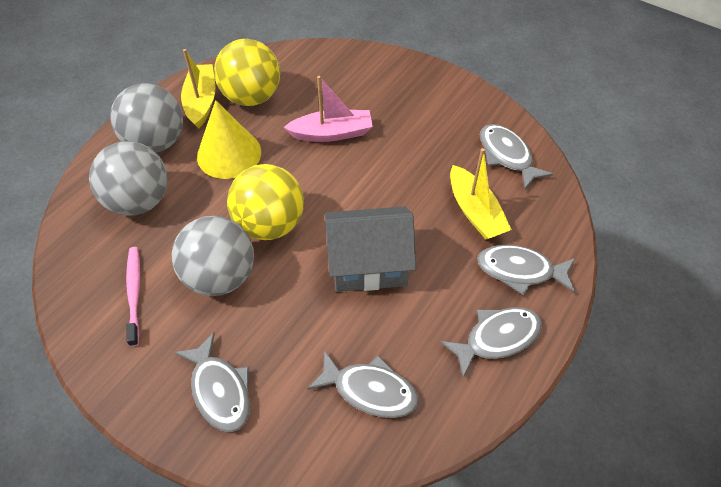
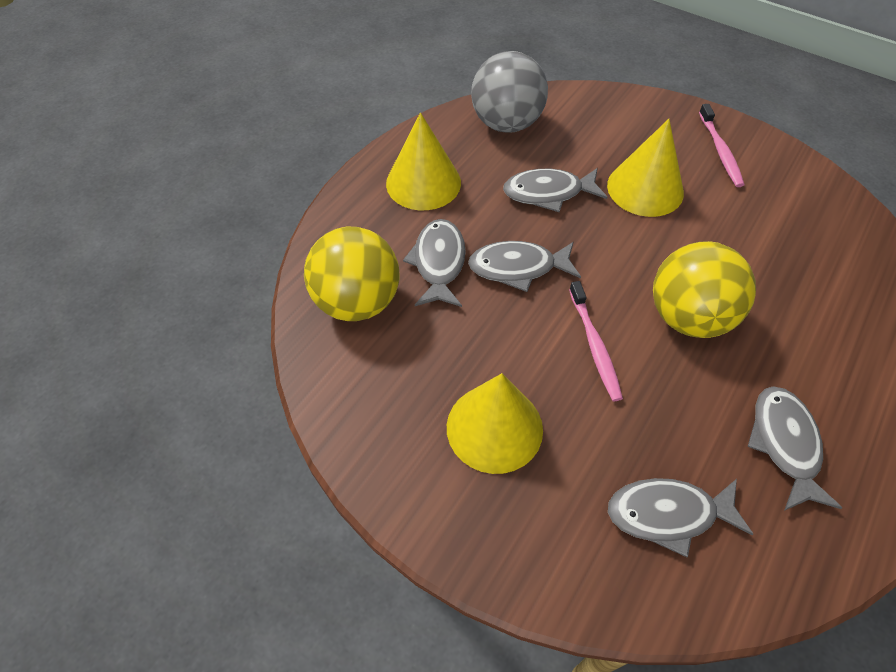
grey ball: [89,141,168,215] [110,84,183,153] [172,216,254,296] = 3 -> [471,51,548,133] = 1
grey house: [325,206,416,292] = 1 -> none = 0
pink boat: [284,76,373,142] = 1 -> none = 0
pink toothbrush: [126,247,140,347] = 1 -> [569,281,623,401] [699,104,744,187] = 2
yellow boat: [181,49,215,129] [450,148,512,239] = 2 -> none = 0
yellow cone: [197,100,261,179] = 1 -> [386,113,461,210] [447,373,543,474] [607,119,684,217] = 3

